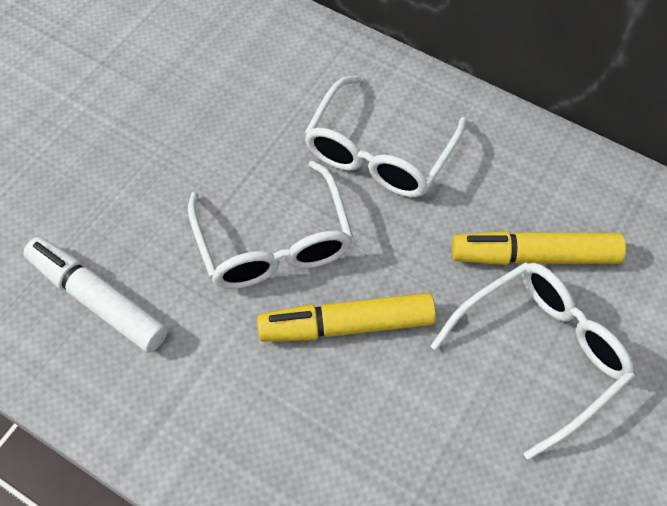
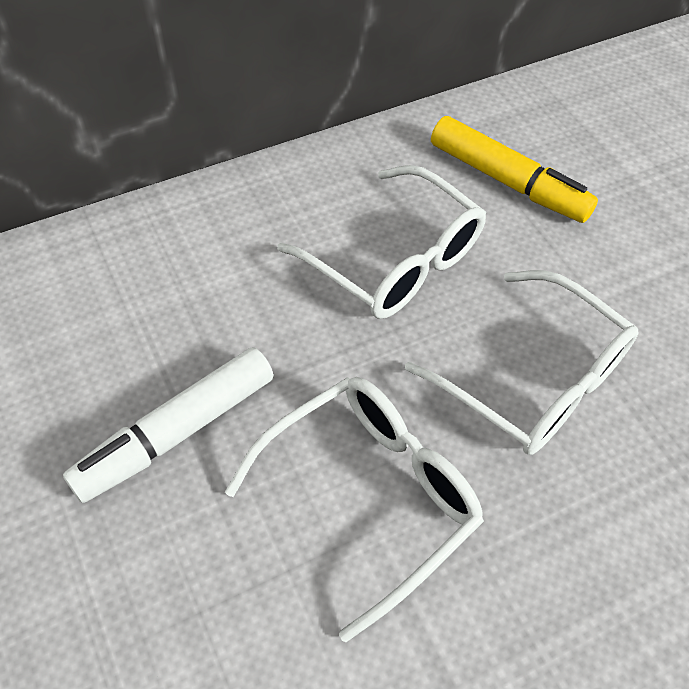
yellow marker: [257,293,436,342] [452,231,626,265] = 2 -> [431,116,598,223] = 1

